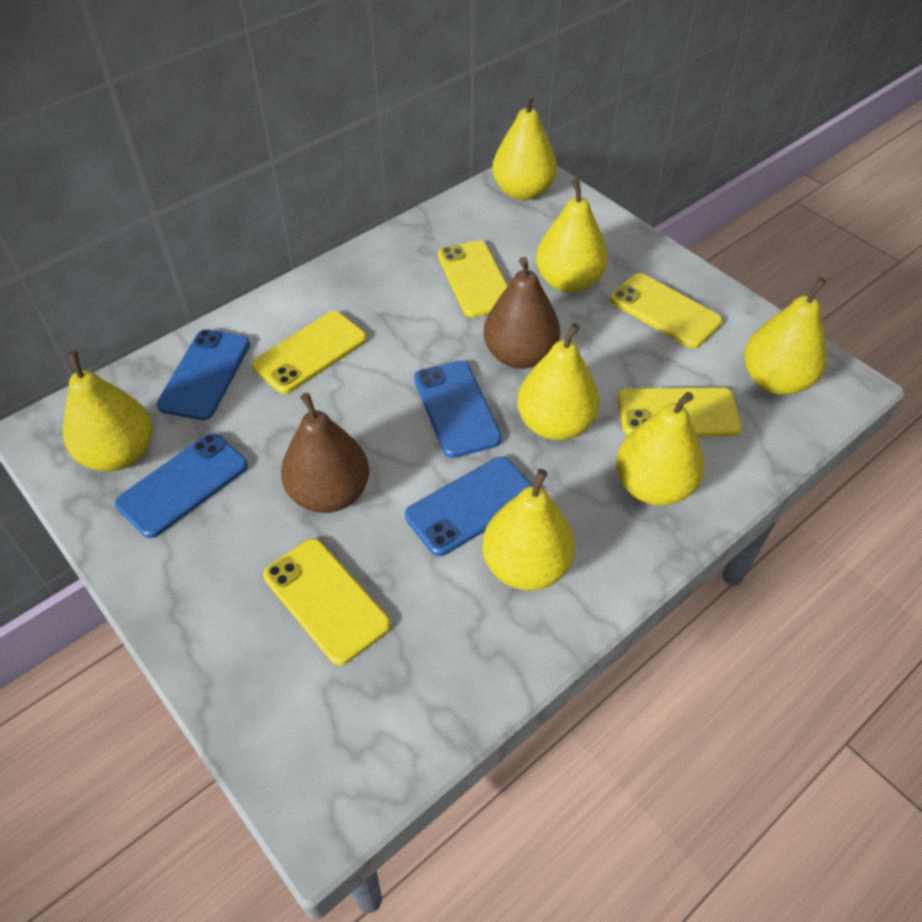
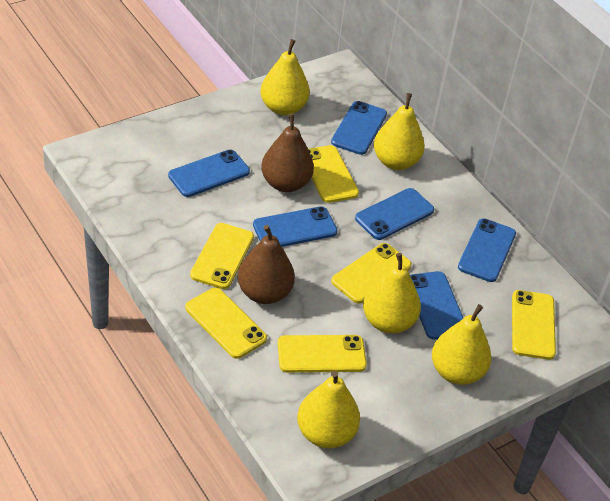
blue phone: [115,433,248,538] [157,329,250,420] [405,457,533,556] [414,361,502,458] = 4 -> [168,150,250,197] [253,207,337,247] [331,101,387,155] [355,188,434,240] [410,271,463,339] [458,218,516,282] = 6
yellow pear: [63,351,152,472] [482,469,575,590] [492,93,557,200] [517,323,600,440] [536,178,608,293] [616,392,705,506] [744,278,827,395] = 7 -> [260,39,310,115] [297,371,360,448] [363,253,421,334] [374,93,425,170] [432,304,492,385] = 5
yellow phone: [252,311,367,394] [263,538,391,665] [438,241,508,317] [610,273,722,348] [618,388,742,437] = 5 -> [185,288,267,359] [190,223,254,289] [277,335,367,373] [308,145,359,203] [331,243,412,303] [512,290,556,360] = 6

